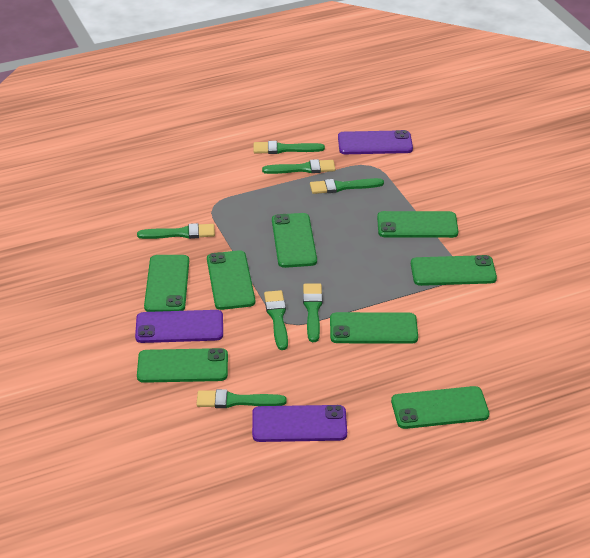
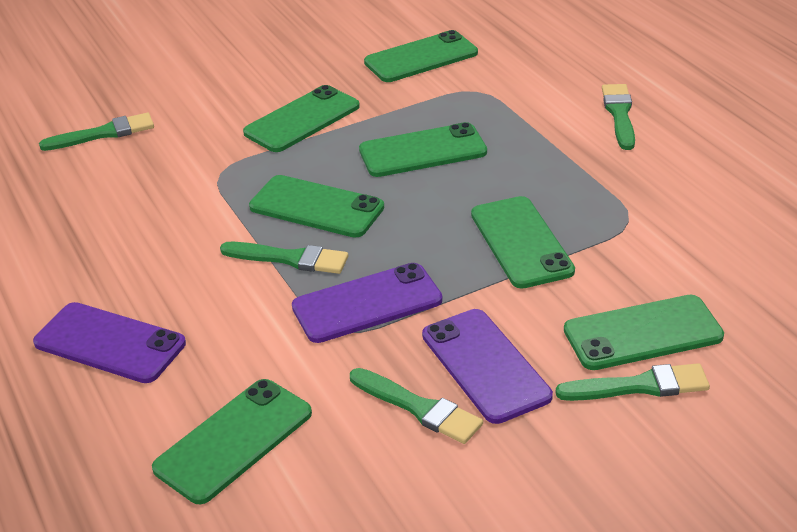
green brush: [137,223,215,239] [196,389,287,408] [253,141,325,154] [262,159,336,174] [264,290,288,350] [303,284,323,342] [310,178,384,194] = 7 -> [39,113,154,151] [220,242,348,274] [350,368,483,444] [555,363,710,401] [602,84,635,150] = 5
green phone: [137,348,228,383] [144,255,189,312] [207,250,255,310] [272,213,317,268] [330,312,418,344] [377,211,458,238] [391,386,489,429] [411,255,497,286] = 8 -> [152,379,312,504] [243,85,360,152] [249,175,384,238] [359,122,487,177] [364,30,478,82] [471,196,575,289] [564,295,724,370] = 7

